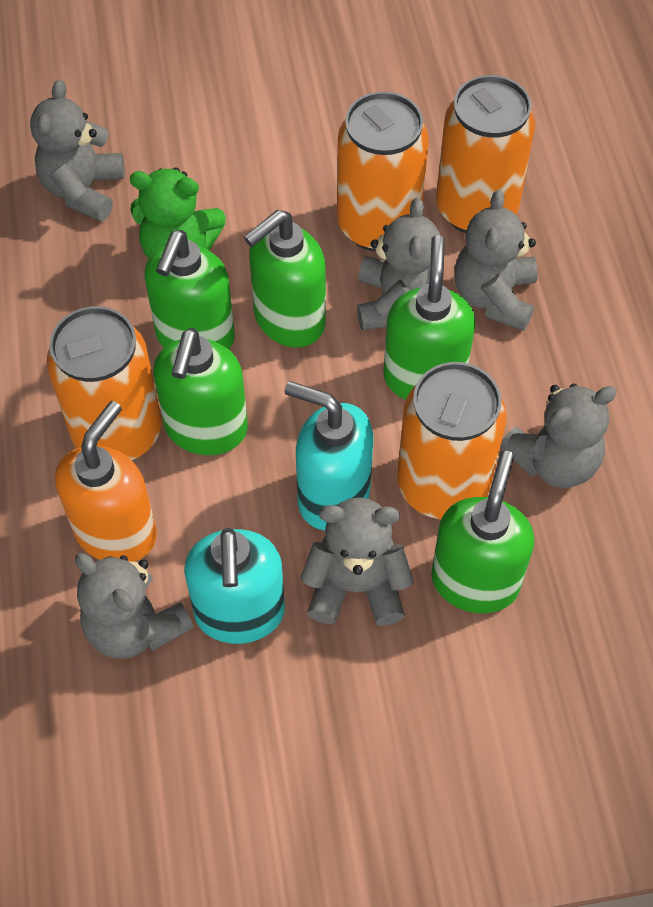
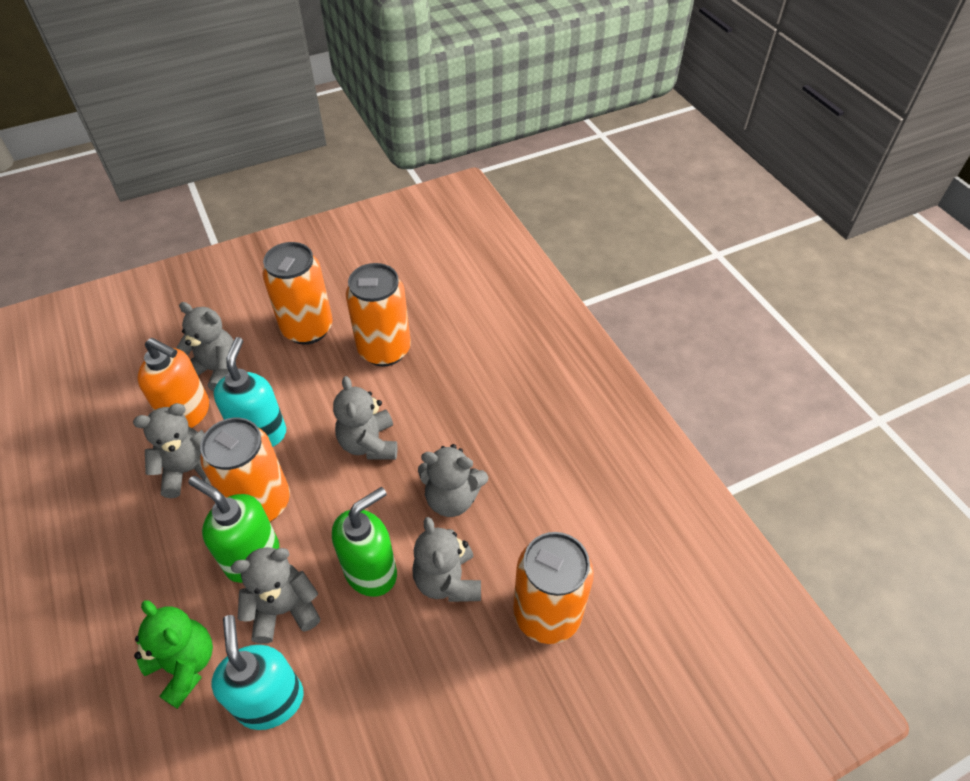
green soap dispenser: [144,230,235,349] [153,328,248,455] [244,210,326,347] [383,235,475,400] [431,450,534,613] = 5 -> [188,476,279,583] [332,487,397,597] = 2

